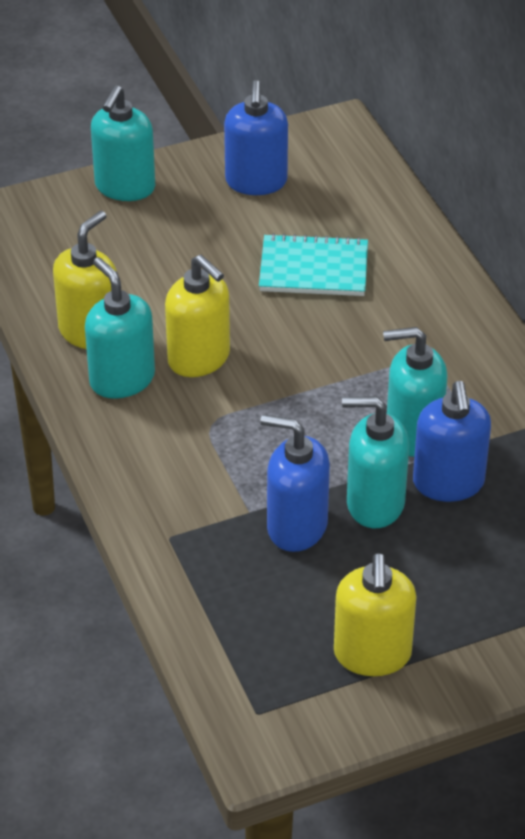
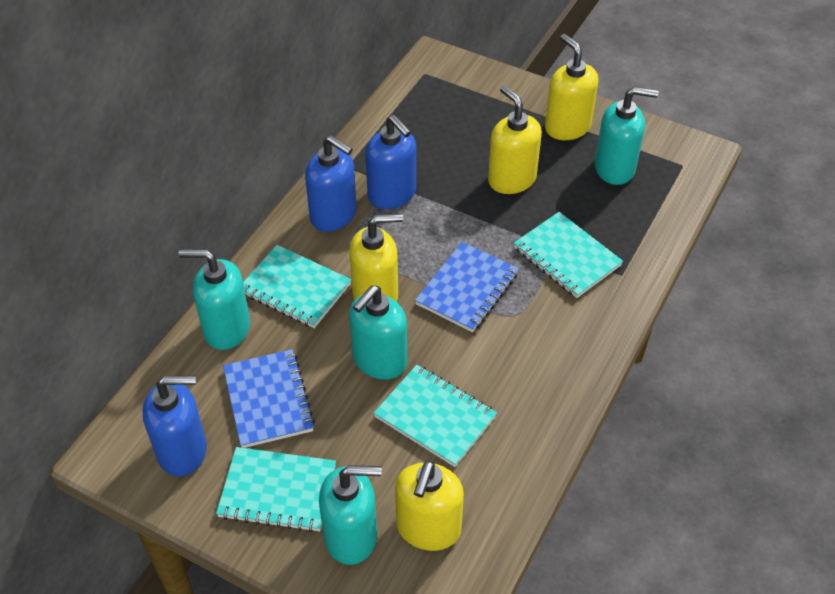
blue notebook: none = 0 -> [223,349,315,448] [415,242,519,332] = 2
turquoise notebook: [259,233,368,296] = 1 -> [216,447,336,532] [243,245,351,328] [374,365,497,467] [514,212,623,298] = 4
yellow soap dispenser: [53,211,117,349] [165,255,230,377] [334,553,416,676] = 3 -> [349,213,403,302] [395,460,464,551] [488,86,542,194] [545,34,598,140] = 4

